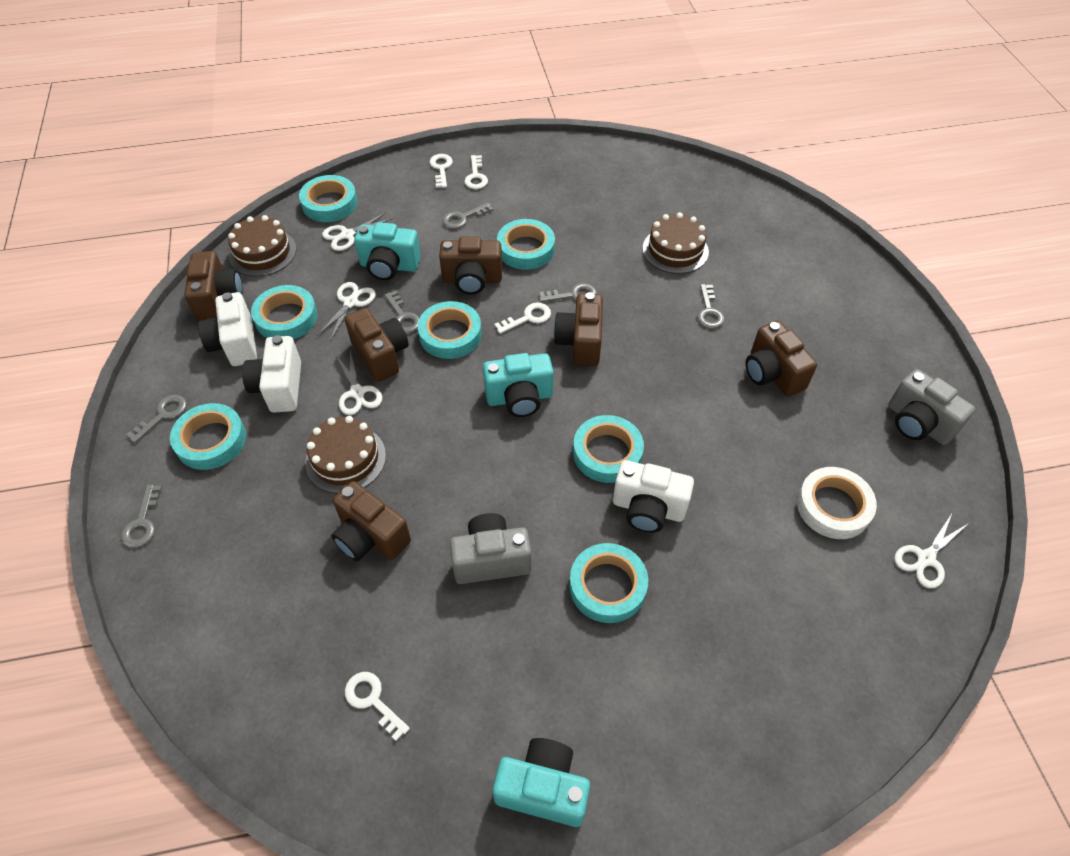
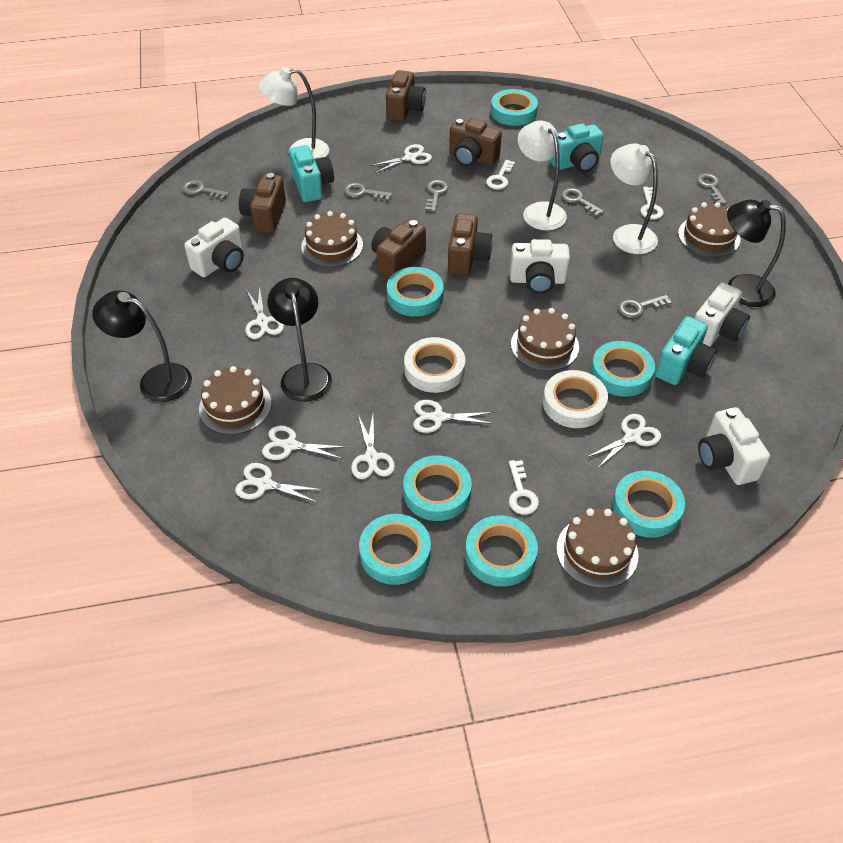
black lamp: none = 0 -> [92,290,192,402] [267,278,332,402] [727,200,786,307] = 3
brown cake: [228,215,296,277] [305,416,386,494] [642,212,709,274] = 3 -> [199,366,272,435] [301,211,363,267] [511,308,579,371] [556,508,639,588] [678,202,741,257] = 5
brown camera: [184,251,243,321] [332,481,411,561] [345,308,409,382] [439,236,502,295] [553,292,603,366] [746,321,817,397] = 6 -> [239,173,286,233] [371,219,426,278] [386,70,426,122] [448,213,493,275] [449,118,502,167] = 5
grey camera: [450,513,532,584] [888,369,975,445] = 2 -> none = 0
white camera: [198,292,257,366] [242,335,301,412] [613,460,694,533] = 3 -> [184,218,244,277] [510,239,570,294] [694,283,750,347] [698,407,770,485] = 4
white key: [345,672,410,741] [429,154,453,188] [464,155,488,189] [495,303,551,334] = 4 -> [486,160,515,190] [509,460,539,515] [640,187,664,220] = 3
white lamp: none = 0 -> [259,67,329,159] [518,121,567,230] [610,143,658,254] = 3
white scissors: [317,282,376,341] [322,212,394,251] [335,350,382,415] [894,514,969,588] = 4 -> [235,463,323,502] [245,286,284,339] [262,426,346,460] [351,415,395,479] [370,144,432,173] [413,400,494,433] [586,414,661,469] = 7
white tape: [797,467,877,539] = 1 -> [404,337,465,393] [543,370,608,428] = 2

